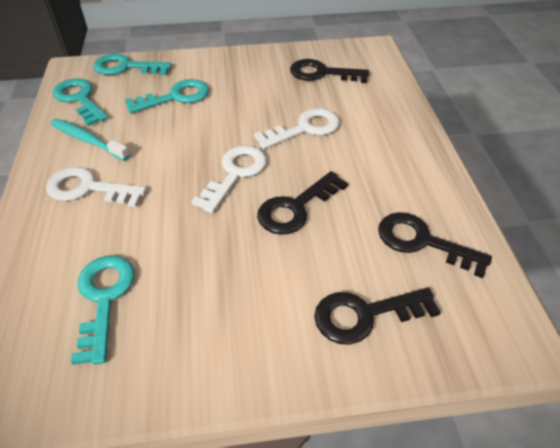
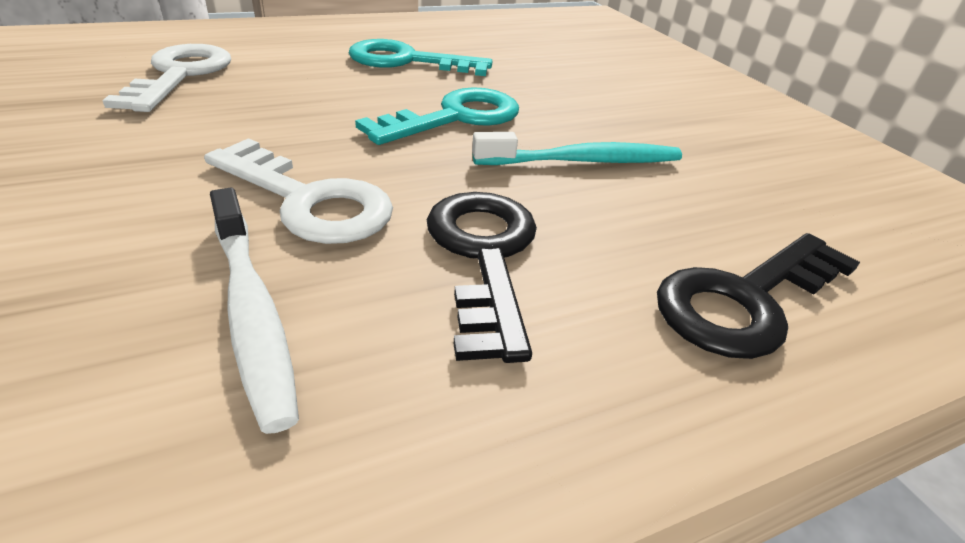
black key: [257,171,348,235] [290,59,369,83] [314,288,441,345] [378,212,492,278] = 4 -> [426,192,537,363] [657,233,860,359] = 2
turquoise key: [53,78,108,126] [71,256,134,365] [93,54,172,75] [125,79,209,113] = 4 -> [349,39,493,76] [355,87,519,145] = 2
white key: [46,167,146,207] [191,145,267,213] [254,108,340,149] = 3 -> [102,44,231,112] [204,138,393,244] = 2
white toothbrush: none = 0 -> [210,188,299,434] = 1

